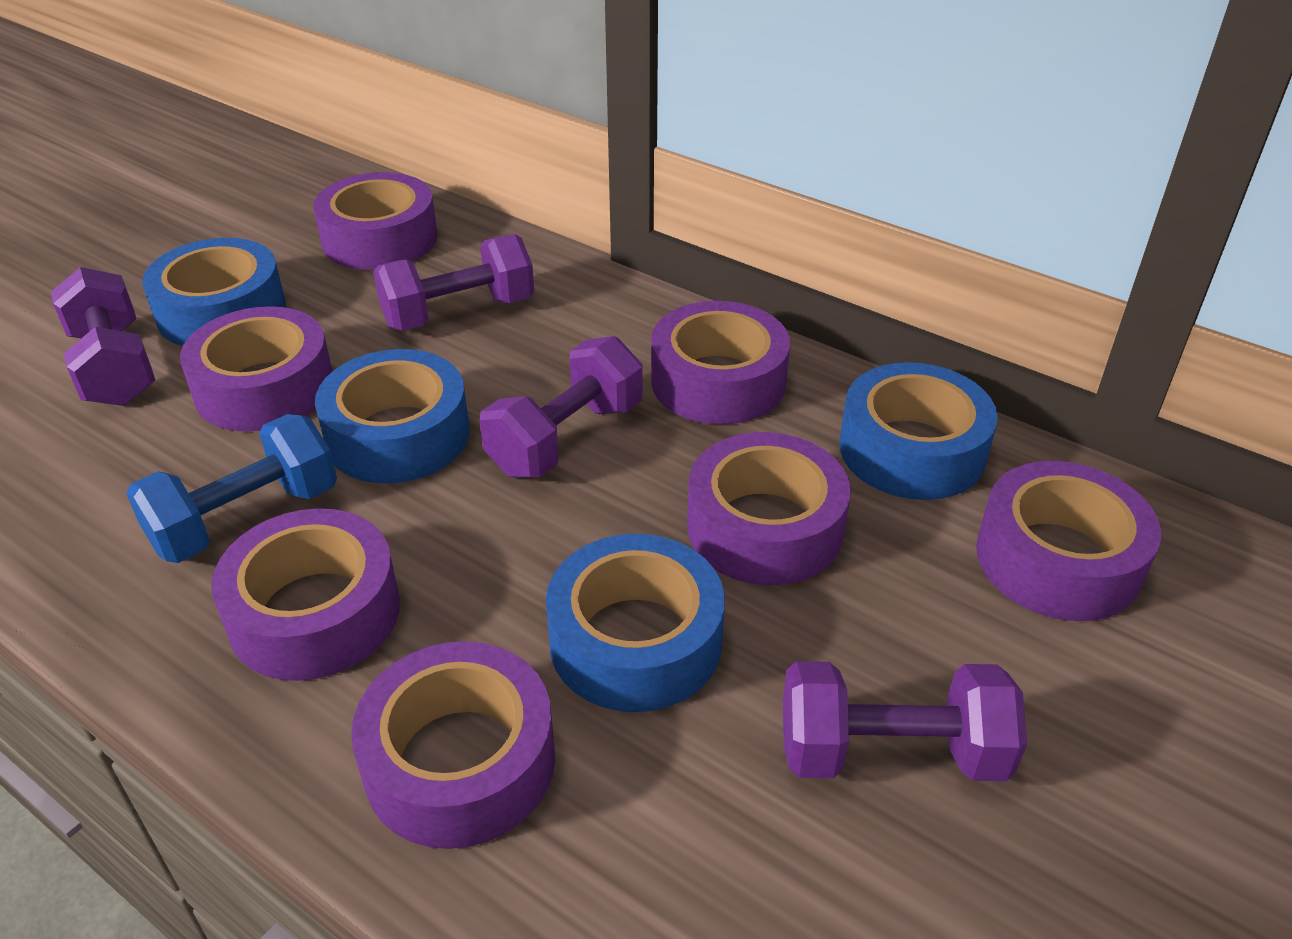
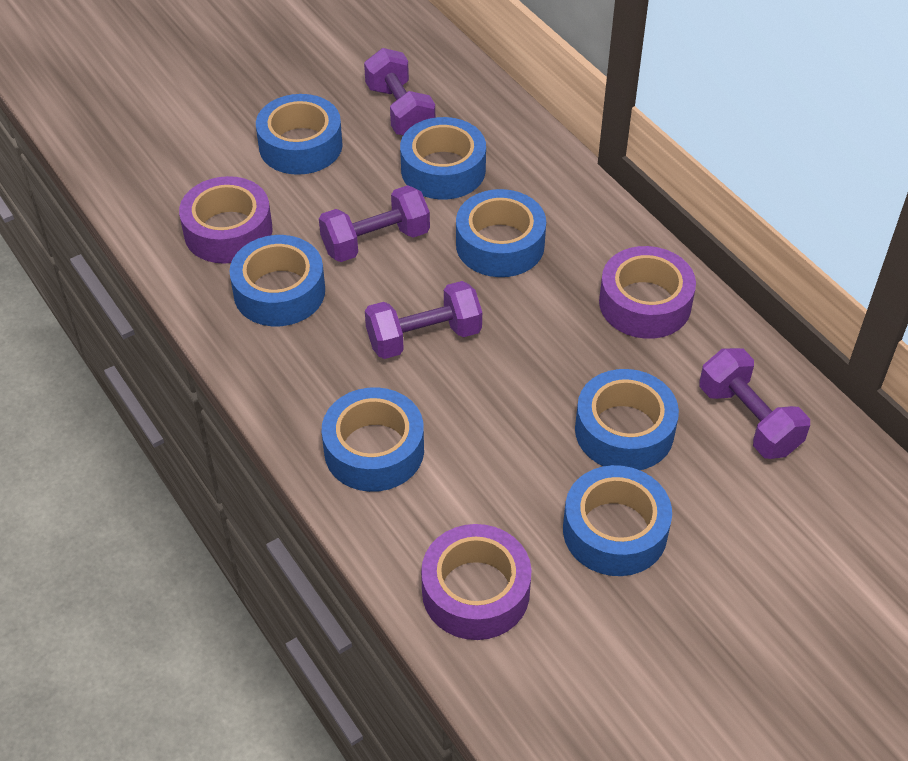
blue dumbbell: [126,414,337,563] = 1 -> none = 0
blue tape: [142,238,286,346] [315,349,470,483] [546,534,725,712] [840,362,998,500] = 4 -> [229,235,325,326] [256,94,343,175] [322,387,424,492] [400,117,486,200] [456,189,546,277] [563,465,672,576] [575,369,679,470] = 7
purple tape: [180,306,332,432] [211,508,400,681] [313,172,438,270] [351,641,555,849] [651,301,790,424] [687,432,851,586] [976,461,1161,621] = 7 -> [179,176,272,264] [421,524,532,640] [599,246,696,339] = 3

